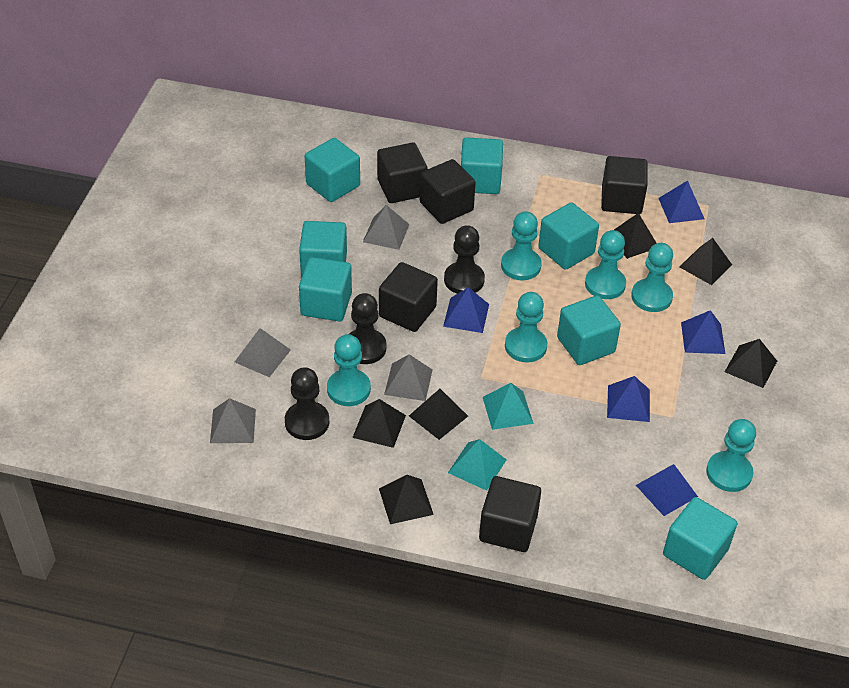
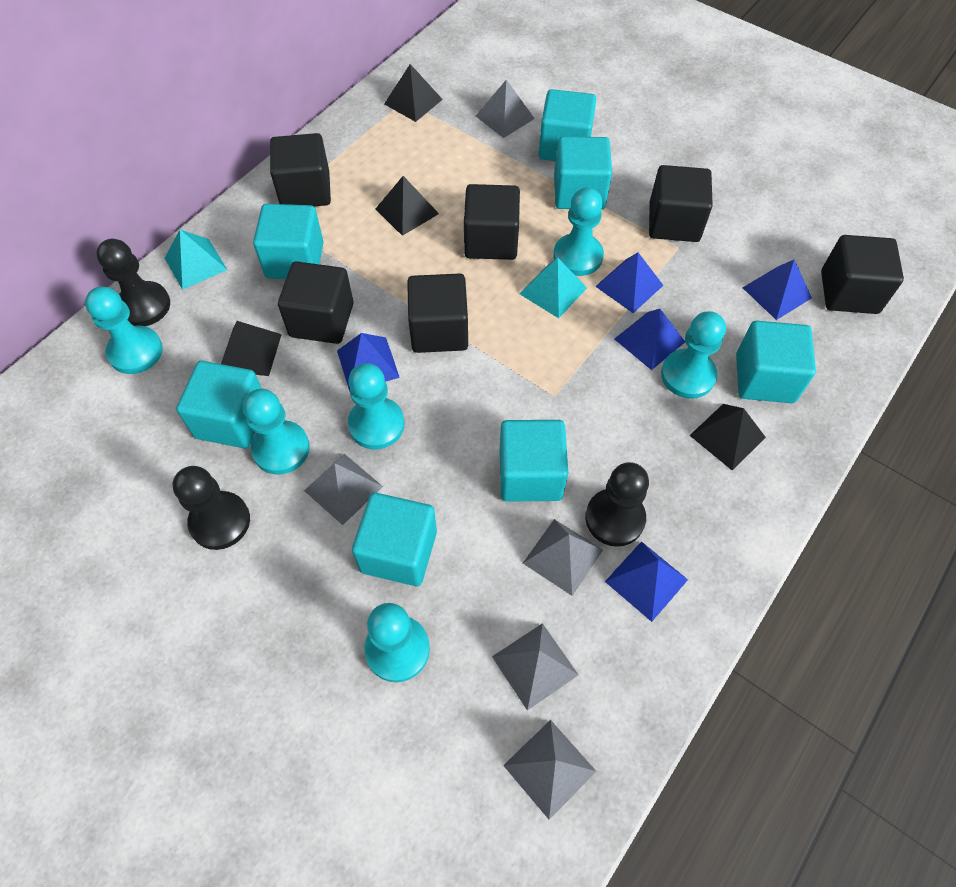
black cube: [377,143,427,203] [379,262,438,332] [420,159,476,224] [479,476,541,552] [601,156,647,214] = 5 -> [270,133,331,207] [278,261,353,344] [407,274,468,353] [464,184,520,260] [649,165,713,242] [821,235,904,314] = 6
black pyramid: [352,399,406,448] [379,475,434,524] [409,389,468,440] [614,213,657,259] [680,238,732,285] [725,339,777,388] = 6 -> [221,321,282,376] [376,176,439,236] [384,64,443,122] [689,404,766,471] = 4
grey pyramid: [210,398,256,443] [235,328,291,377] [363,205,410,250] [384,354,433,401] = 4 -> [304,454,383,525] [476,80,535,138] [492,623,578,711] [503,720,597,819] [523,519,603,596] = 5

